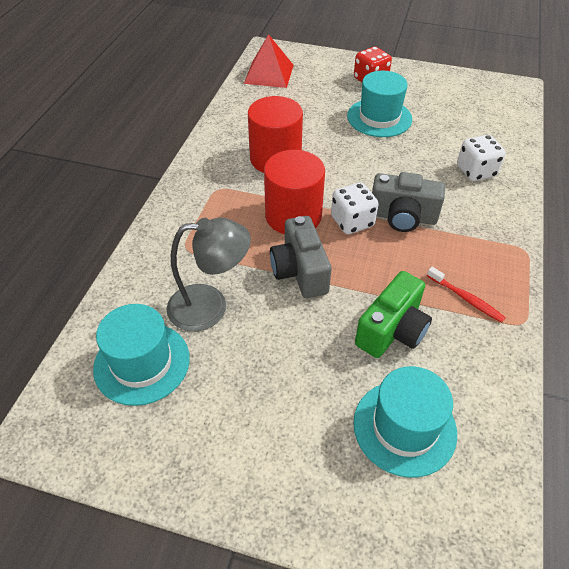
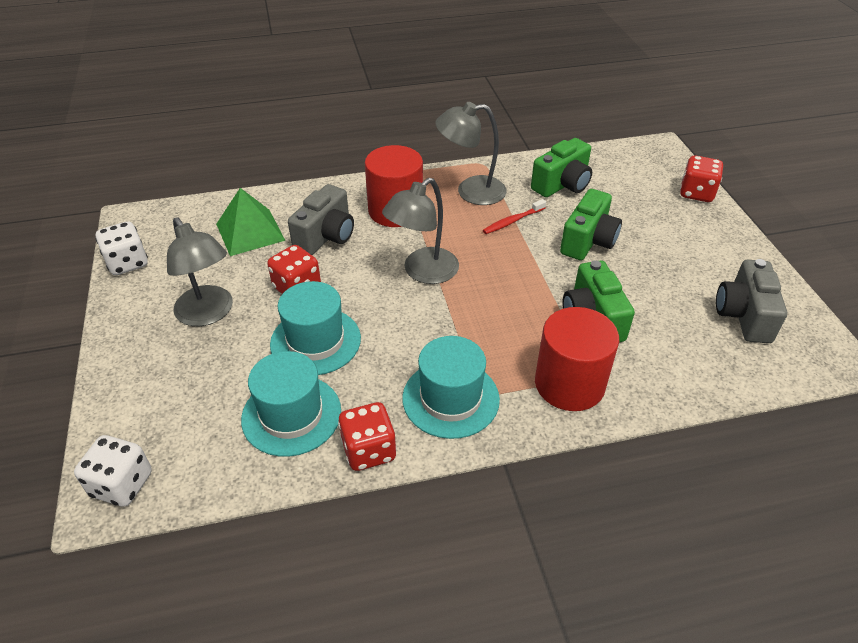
green camera: [355,271,432,358] = 1 -> [531,138,592,197] [560,189,622,260] [563,260,635,342] = 3
green pyramid: none = 0 -> [216,188,285,256] = 1
grey lamp: [167,218,251,331] = 1 -> [167,217,233,326] [382,178,459,284] [435,102,507,205] = 3
red dice: [354,47,392,82] = 1 -> [267,245,321,294] [338,402,397,471] [680,155,723,202] = 3
red pyramid: [244,34,294,88] = 1 -> none = 0

